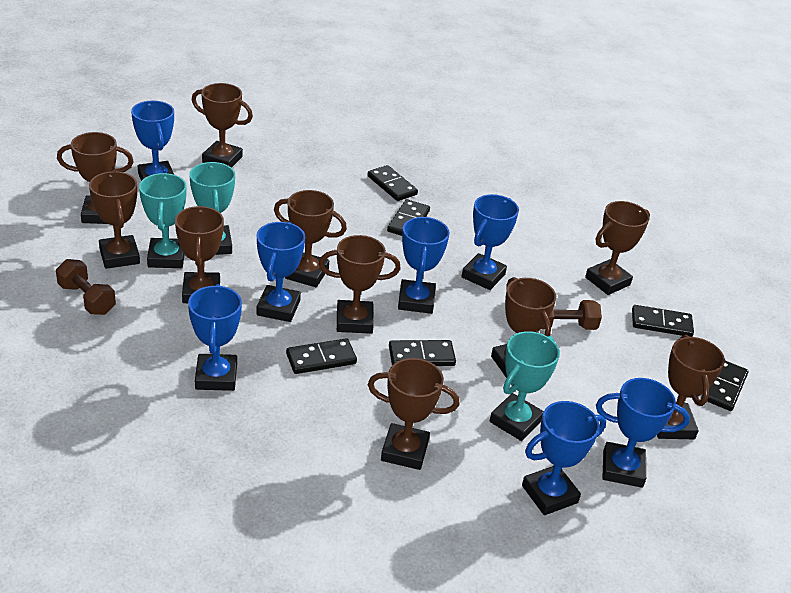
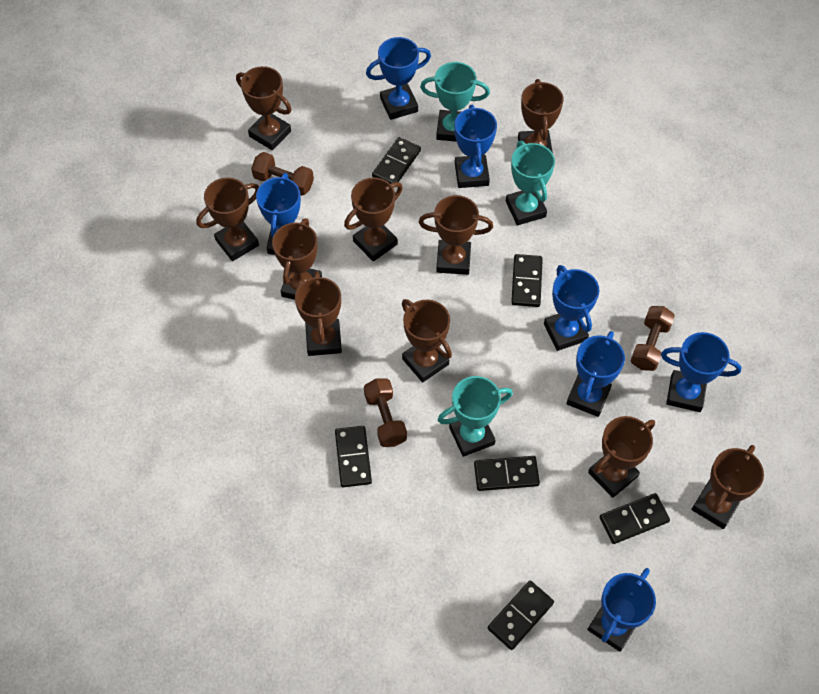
brown dumbbell: [56,259,116,315] [542,300,602,330] = 2 -> [251,152,314,196] [364,379,407,447] [630,306,675,371] = 3

